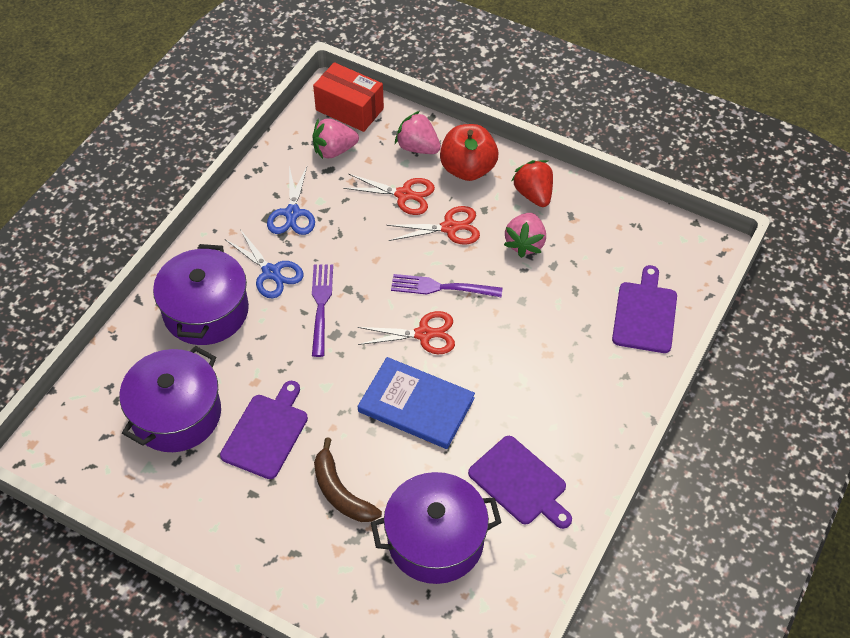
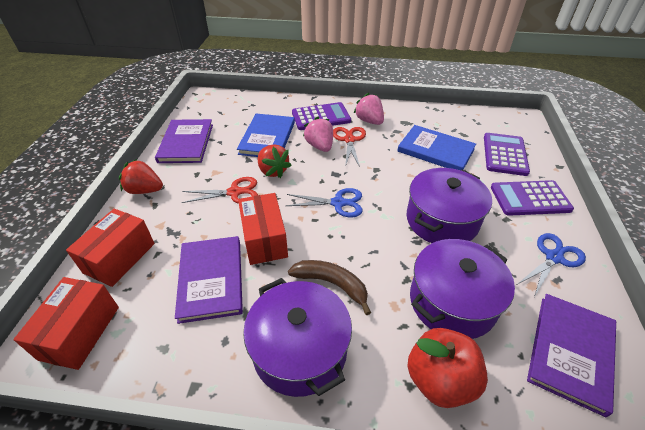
blue book: [358,357,475,449] = 1 -> [237,114,295,157] [398,125,476,170] = 2
pink strawberry: [312,119,359,159] [395,111,441,154] [504,213,546,258] = 3 -> [303,117,333,152] [354,93,384,125] = 2
purple book: none = 0 -> [155,119,213,163] [175,236,243,324] [527,294,616,417] = 3
purple calculator: none = 0 -> [292,102,351,130] [484,133,530,176] [491,180,574,216] = 3
purple cutting board: [220,381,308,479] [468,436,572,529] [612,265,677,353] = 3 -> none = 0
purple fork: [312,265,333,357] [391,274,502,297] = 2 -> none = 0
red box: [313,62,384,132] = 1 -> [13,277,119,370] [66,209,155,287] [238,193,288,265] = 3
red scissors: [343,174,435,215] [357,311,455,354] [387,206,480,245] = 3 -> [181,177,258,204] [333,127,366,167] = 2
red strawberry: [512,160,553,207] = 1 -> [119,159,163,194] [258,144,291,178] = 2

